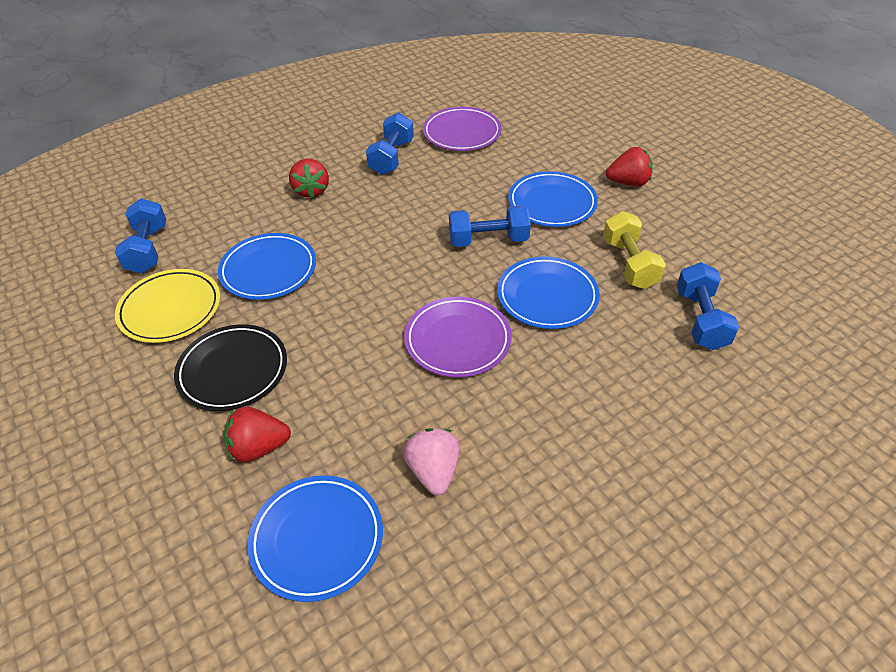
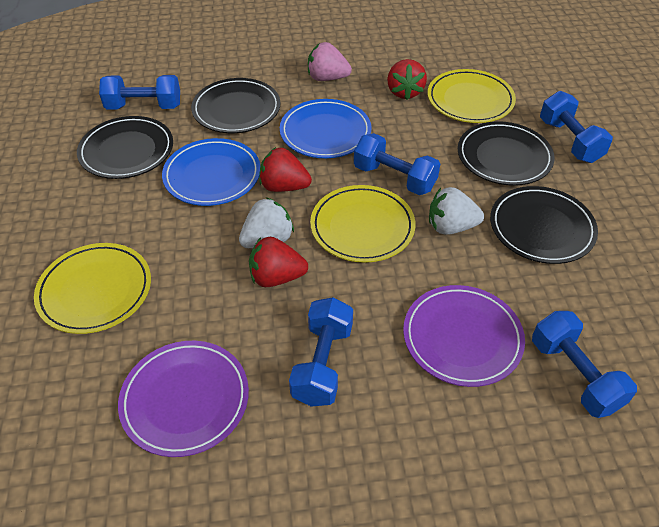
black plate: [174,324,287,411] = 1 -> [77,116,173,179] [191,78,280,133] [458,121,554,186] [490,186,598,264] = 4
blue dumbbell: [115,198,166,273] [366,113,414,175] [449,205,531,247] [677,262,739,350] = 4 -> [99,75,180,109] [289,297,353,407] [354,133,440,195] [532,311,637,418] [540,91,613,163] = 5
blue plate: [218,233,316,300] [247,475,383,602] [497,257,600,329] [508,171,598,227] = 4 -> [162,138,260,206] [280,99,371,158] = 2
white strawberry: none = 0 -> [239,197,294,248] [429,187,484,235] = 2
yellow dumbbell: [603,211,666,289] = 1 -> none = 0
yellow plate: [115,269,220,343] = 1 -> [34,243,151,334] [310,185,415,263] [427,69,516,123] = 3

